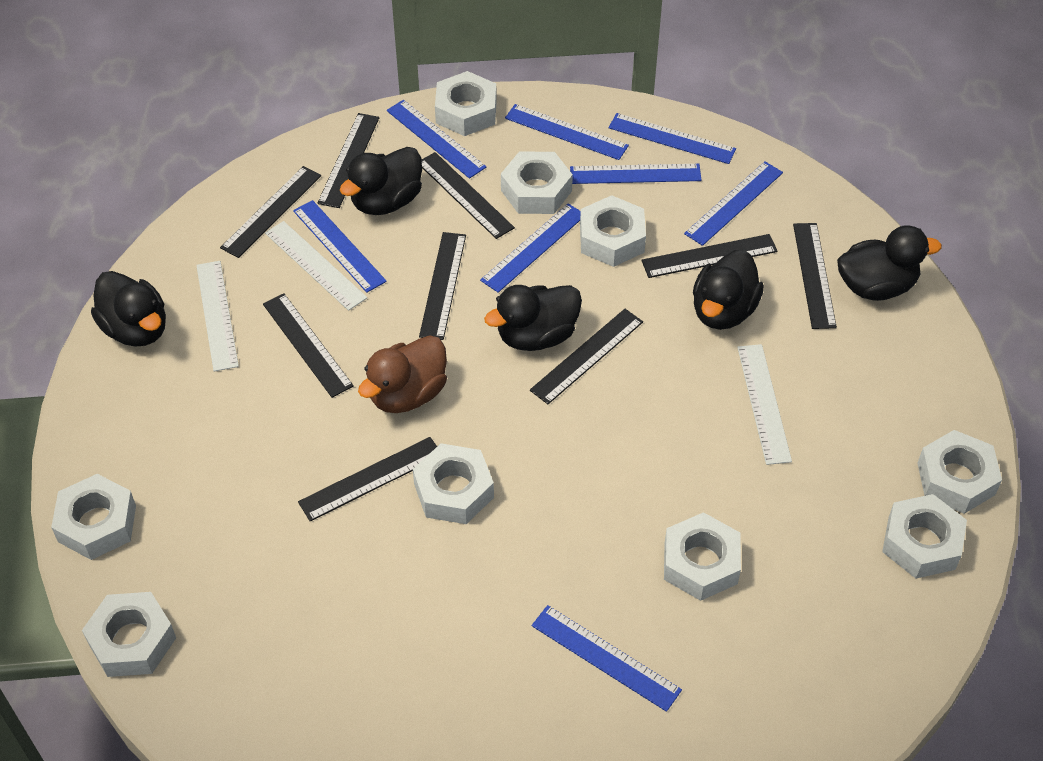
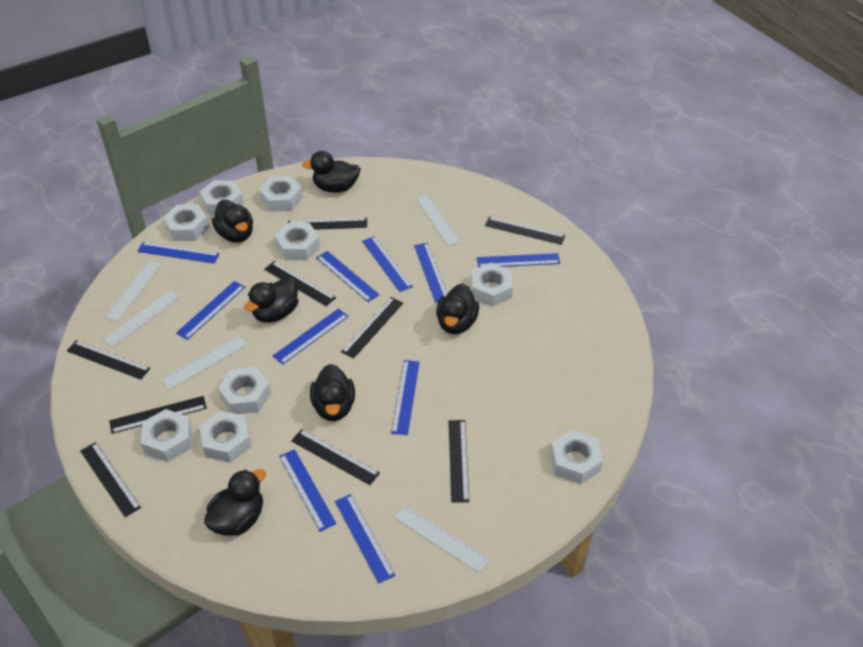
black duck: [91,271,166,347] [340,147,422,215] [484,285,582,351] [693,250,764,330] [837,225,942,301] = 5 -> [204,469,266,536] [212,200,253,243] [245,277,298,323] [302,151,361,193] [310,364,355,421] [436,284,479,334] = 6
blue ruler: [293,200,387,293] [387,100,486,179] [480,203,581,293] [505,104,629,160] [532,605,682,712] [570,164,701,184] [609,113,736,164] [684,161,783,246] = 8 -> [137,242,220,264] [176,281,245,340] [273,308,349,365] [279,449,336,532] [316,251,380,302] [335,494,395,584] [362,236,413,292] [391,360,420,435] [414,243,448,303] [477,253,560,268] = 10
brown duck: [358,335,447,413] = 1 -> none = 0
white ruler: [196,261,239,371] [265,221,367,311] [737,344,792,465] = 3 -> [103,290,181,347] [104,261,161,322] [161,335,247,390] [395,505,490,573] [416,194,461,246] = 5

